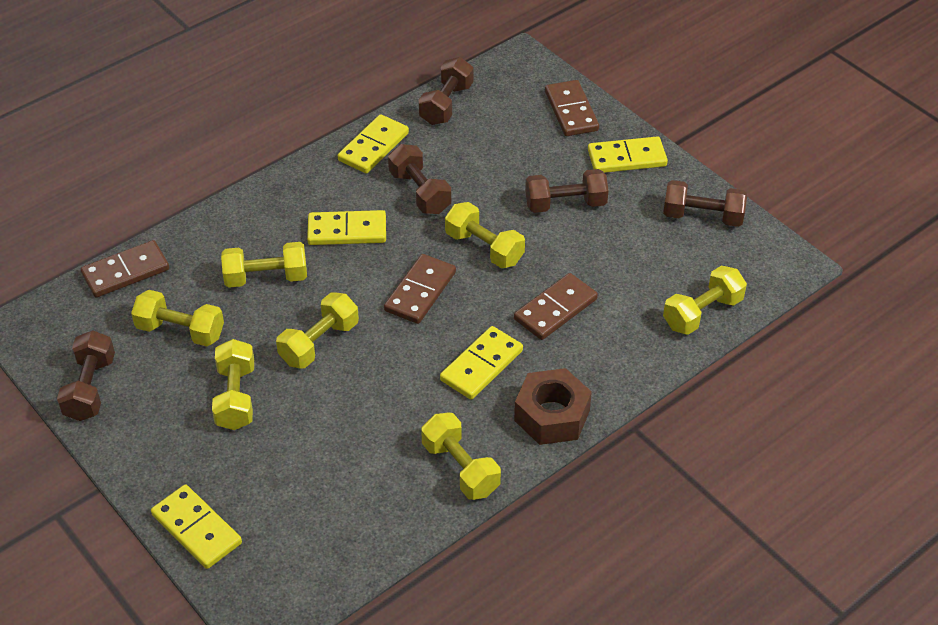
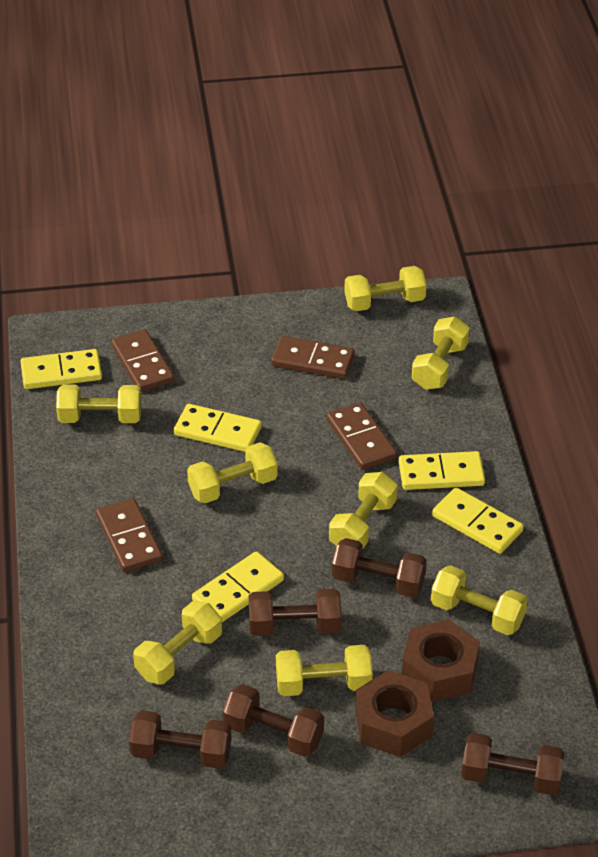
brown nut: [514,368,592,445] = 1 -> [355,670,434,757] [402,620,480,702] = 2
yellow dumbbell: [131,290,224,346] [212,339,254,430] [221,242,307,288] [276,292,359,368] [421,412,501,500] [445,202,525,268] [663,266,747,335] = 7 -> [56,385,142,423] [133,601,222,684] [187,442,278,503] [276,645,373,696] [329,472,398,548] [344,266,426,311] [412,316,470,390] [431,565,528,635] = 8

